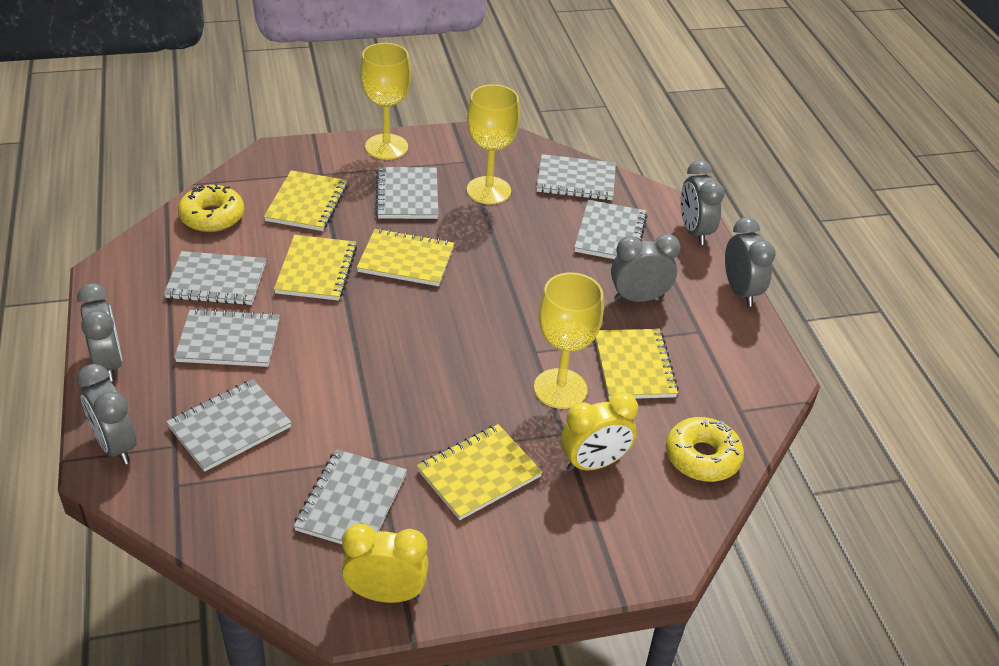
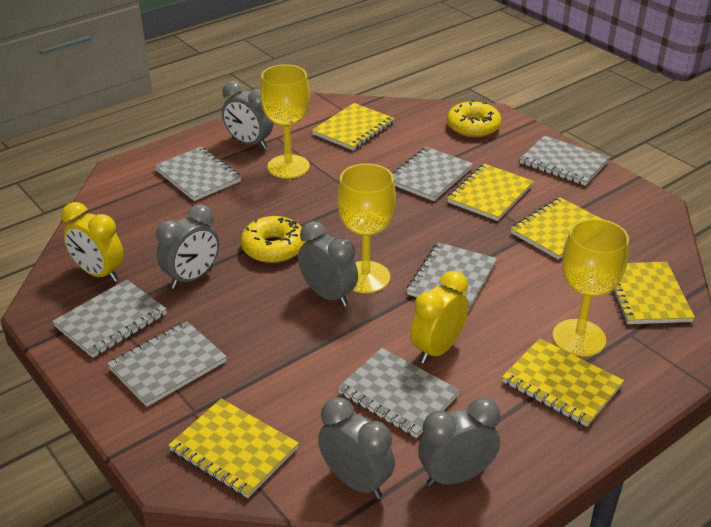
yellow notebook: [264,170,347,231] [274,235,357,301] [357,228,454,286] [417,424,543,520] [595,329,679,399] = 5 -> [168,399,299,498] [312,103,395,150] [447,164,534,221] [502,338,624,427] [511,197,601,259] [612,262,695,324] = 6

